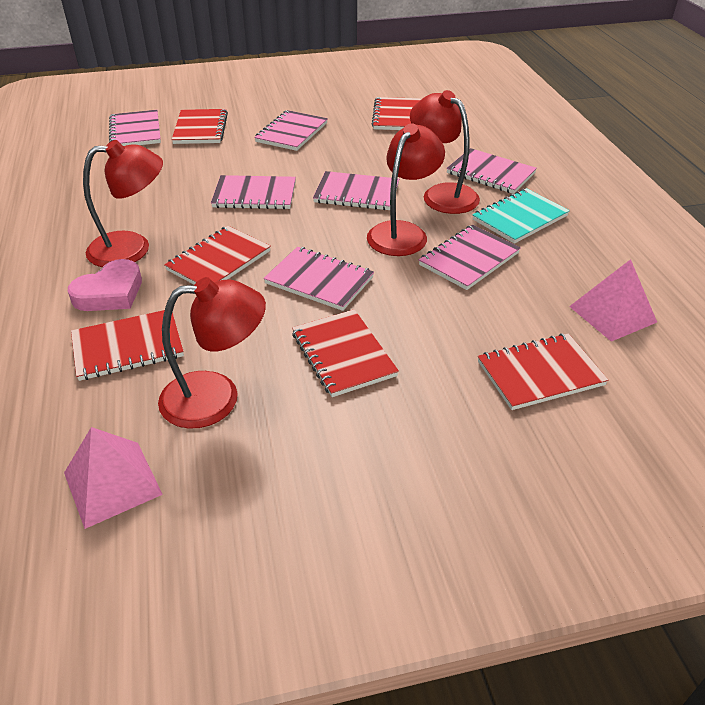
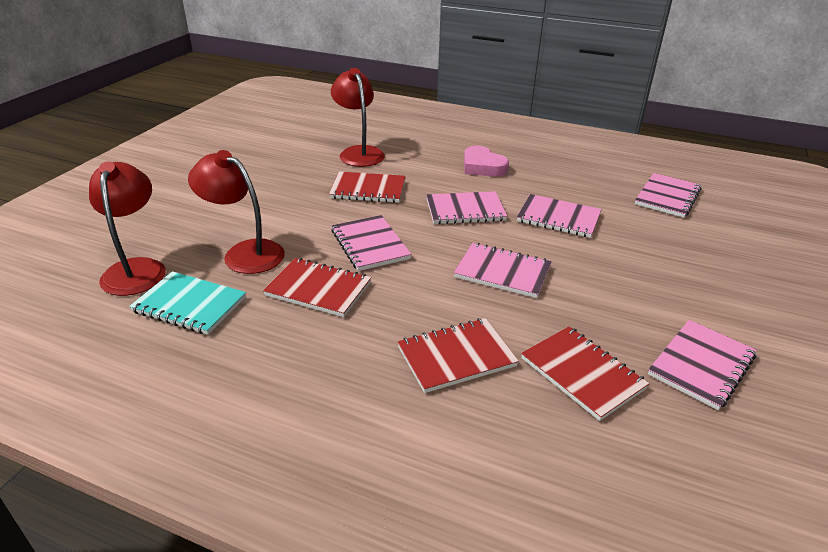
pink notebook: [109,110,161,146] [211,175,296,209] [254,110,328,151] [264,247,374,311] [313,171,399,210] [419,225,521,290] [446,148,537,194] = 7 -> [331,215,412,271] [426,191,508,224] [454,243,552,298] [517,194,602,238] [635,173,702,218] [648,320,757,410] = 6
pink pyramid: [64,427,163,529] [569,259,657,342] = 2 -> none = 0
red lamp: [83,140,163,267] [158,277,266,429] [367,123,445,256] [410,90,480,214] = 4 -> [89,162,166,296] [188,150,285,274] [331,68,385,167] = 3
red notebook: [71,310,184,381] [164,226,271,285] [172,109,228,144] [292,309,399,397] [372,97,421,130] [478,333,608,410] = 6 -> [263,258,371,317] [329,172,406,203] [398,318,519,393] [521,326,649,421] = 4

